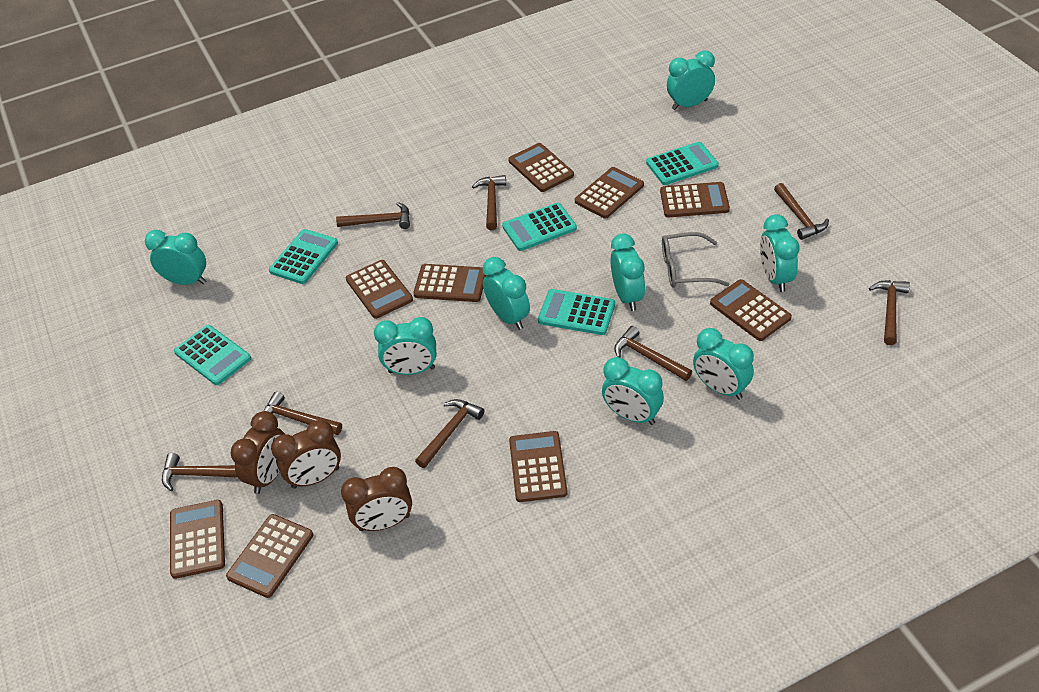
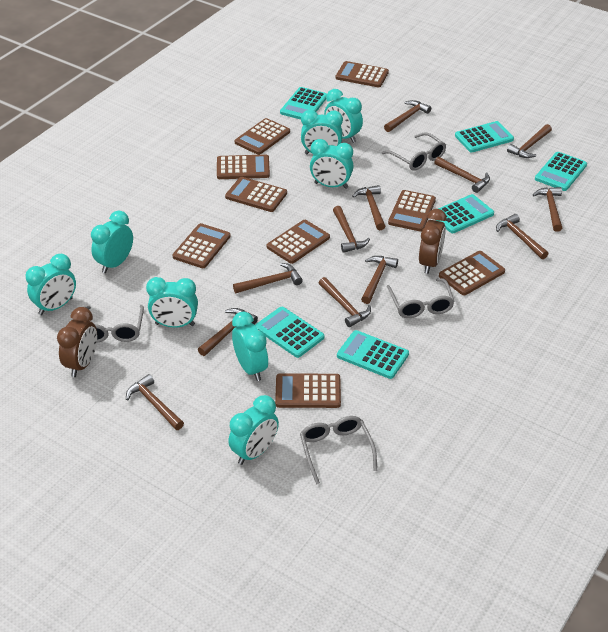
brown clock: [231,411,285,494] [271,420,341,489] [341,467,412,531] = 3 -> [57,307,97,377] [419,209,447,274] = 2
brown hammer: [162,453,238,491] [264,391,342,435] [336,202,410,229] [415,399,484,468] [472,175,506,230] [614,326,692,381] [774,183,829,240] [869,280,910,345] = 8 -> [126,374,184,430] [198,308,258,356] [233,263,303,293] [319,277,371,327] [333,206,370,253] [352,185,385,230] [361,256,398,304] [384,100,431,132] [434,157,490,193] [496,214,549,259] [507,124,552,158] [533,187,562,232] = 12
grey glasses: [662,232,729,288] = 1 -> [85,305,144,342] [300,416,377,485] [382,132,446,171] [387,278,455,318] = 4
turquoise calculator: [174,325,251,385] [269,229,338,284] [502,203,577,251] [538,289,615,335] [646,142,719,185] = 5 -> [255,307,324,358] [280,87,327,120] [337,330,409,379] [436,194,494,233] [455,121,514,152] [535,152,587,191] = 6

